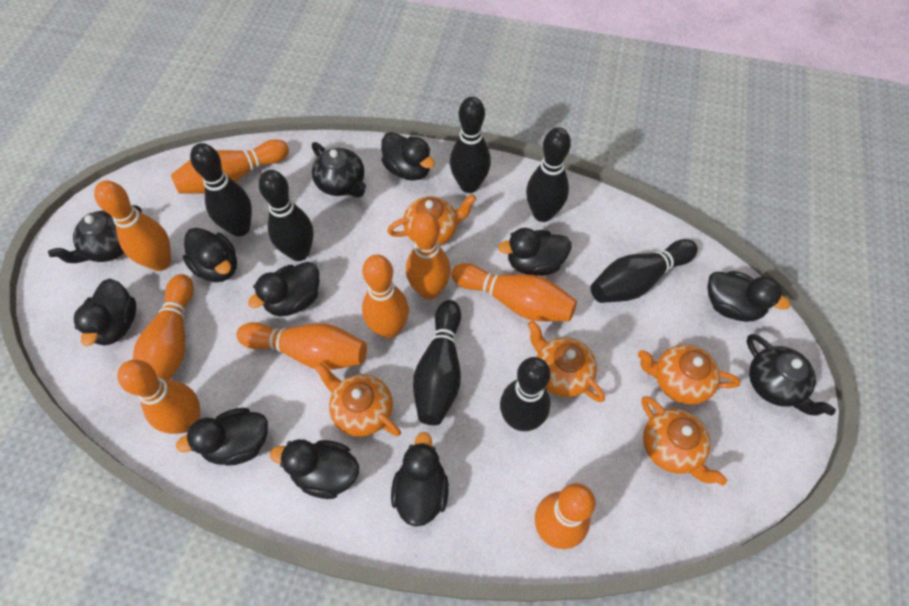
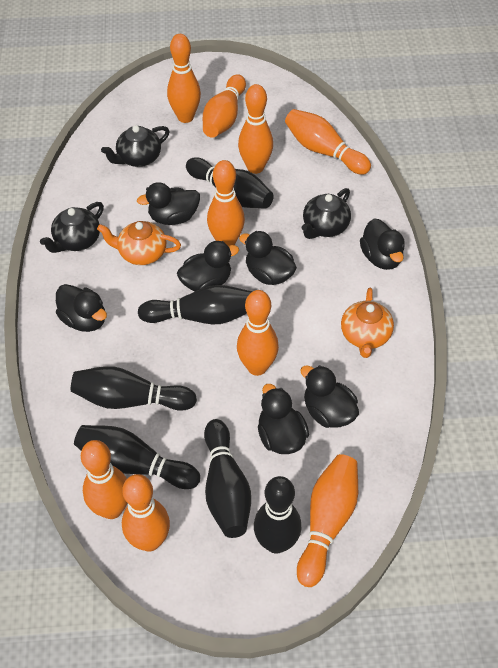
black bowling pin: [190,143,252,237] [259,170,314,261] [413,300,461,425] [450,97,491,193] [500,357,551,431] [526,127,571,222] [591,239,698,303] = 7 -> [71,366,197,411] [74,425,200,489] [138,285,252,324] [186,157,274,209] [204,419,251,538] [254,476,301,554] = 6
black duck: [74,279,136,346] [176,408,268,466] [183,228,237,282] [248,262,319,316] [270,439,359,499] [381,132,435,181] [391,432,449,527] [498,228,572,276] [707,271,790,322] = 9 -> [56,284,107,332] [137,182,200,225] [177,241,239,291] [239,231,297,285] [258,384,309,454] [300,365,359,428] [360,218,405,270] = 7
orange teapot: [315,363,401,437] [387,194,477,245] [528,320,605,402] [638,344,740,405] [641,396,727,485] = 5 -> [97,221,181,265] [341,288,394,358] = 2

